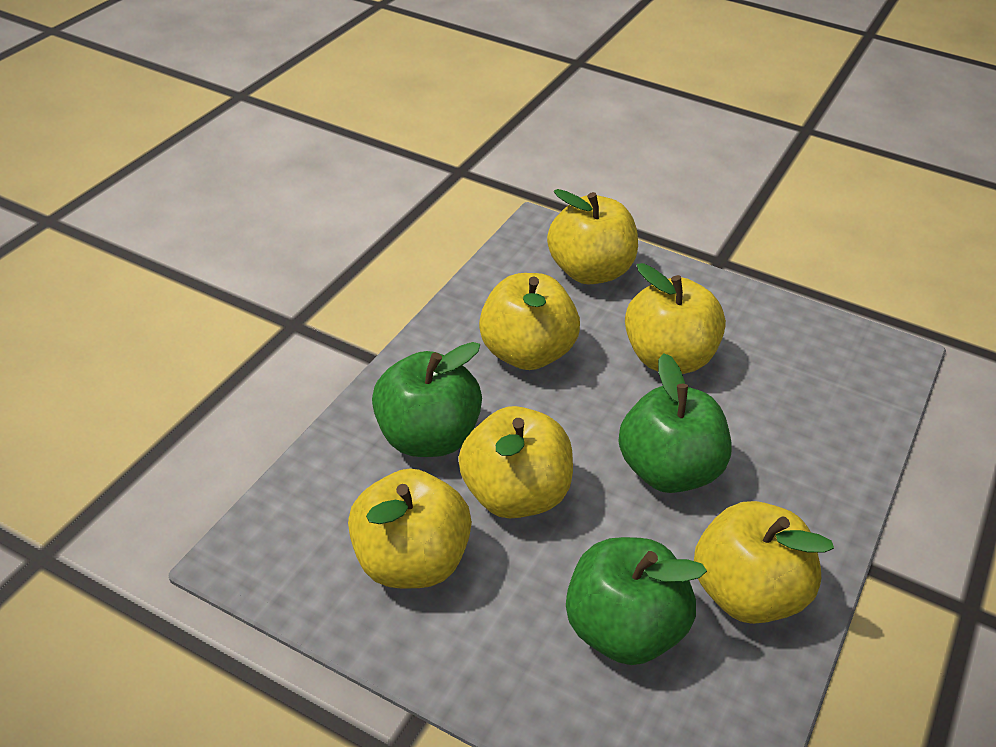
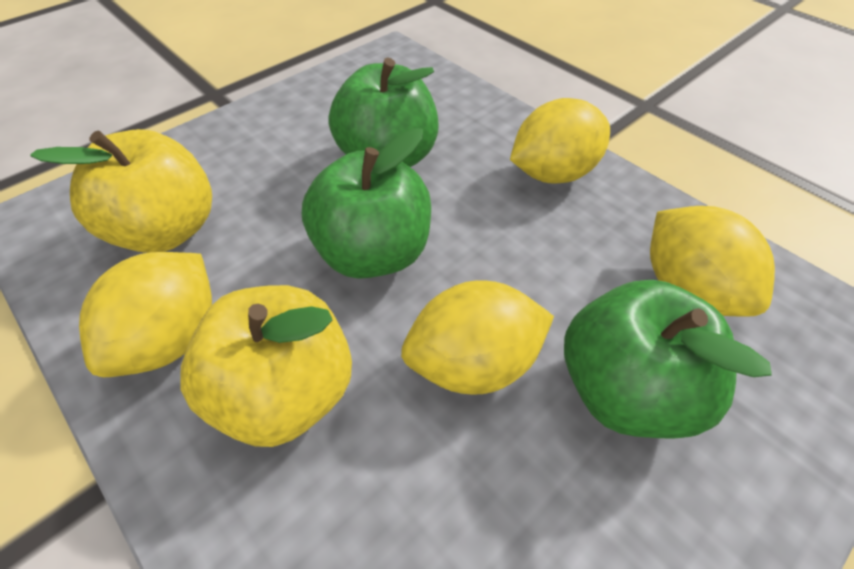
yellow apple: [348,468,472,588] [459,406,573,518] [479,273,580,370] [547,189,638,284] [625,263,726,374] [694,501,834,624] = 6 -> [30,129,212,253] [180,285,352,447] = 2
yellow lemon: none = 0 -> [79,252,212,377] [401,280,554,395] [510,98,610,184] [650,206,775,316] = 4

